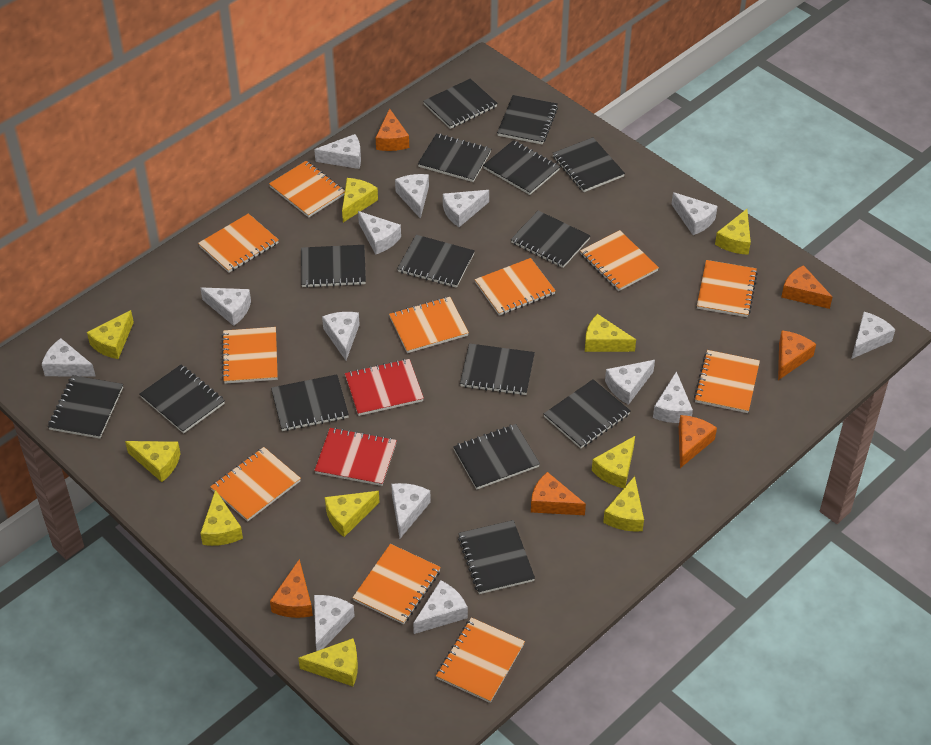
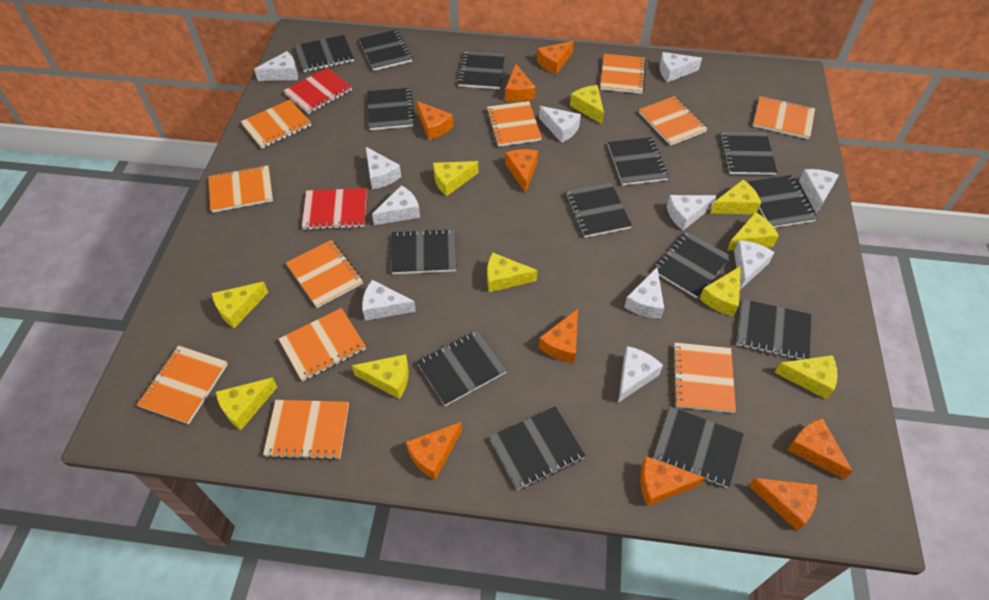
black notebook: [48,375,123,439] [140,365,225,433] [271,374,349,431] [301,245,366,288] [397,235,475,288] [418,133,491,182] [423,79,498,129] [453,424,540,490] [458,520,535,594] [460,343,535,395] [483,140,560,195] [497,95,558,144] [511,211,590,268] [544,379,631,449] [552,137,625,192] = 15 -> [295,35,354,72] [359,30,412,71] [367,88,415,130] [391,228,457,274] [417,330,507,406] [457,51,505,89] [489,406,586,490] [566,182,632,238] [608,137,668,185] [653,231,731,298] [653,406,743,488] [720,131,777,175] [737,299,812,360] [747,175,817,228] = 14
orange cheese: [270,559,313,618] [376,109,409,151] [531,472,586,515] [679,415,717,468] [778,331,816,380] [781,265,832,309] = 6 -> [406,422,462,480] [417,101,453,140] [505,64,535,102] [505,149,538,193] [537,41,574,74] [539,309,578,363] [640,456,705,507] [749,478,818,531] [787,418,853,479] = 9
white cheese: [42,338,96,377] [200,287,251,326] [314,134,361,169] [314,595,355,651] [322,312,360,360] [358,211,401,255] [391,483,431,538] [395,174,429,219] [413,580,468,634] [443,190,489,227] [605,360,655,405] [653,371,693,423] [671,192,717,235] [851,312,895,359] = 14 -> [254,51,298,81] [362,280,416,321] [366,147,401,190] [372,185,420,225] [539,106,581,143] [618,346,663,403] [624,267,664,319] [659,52,702,83] [667,195,716,230] [734,240,775,290] [799,169,839,214] = 11

